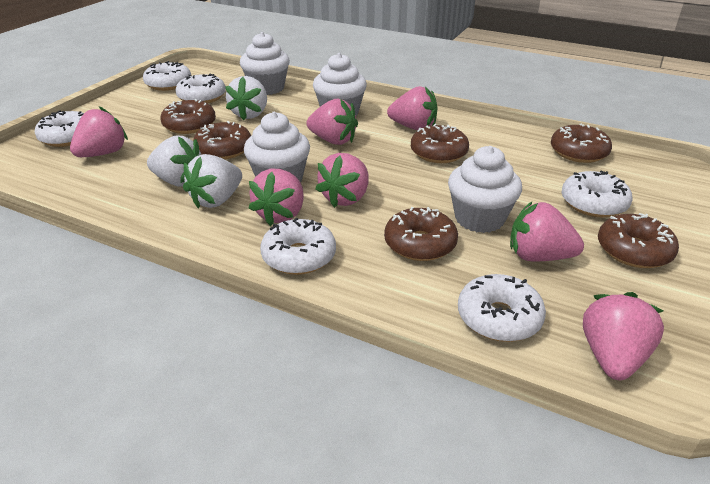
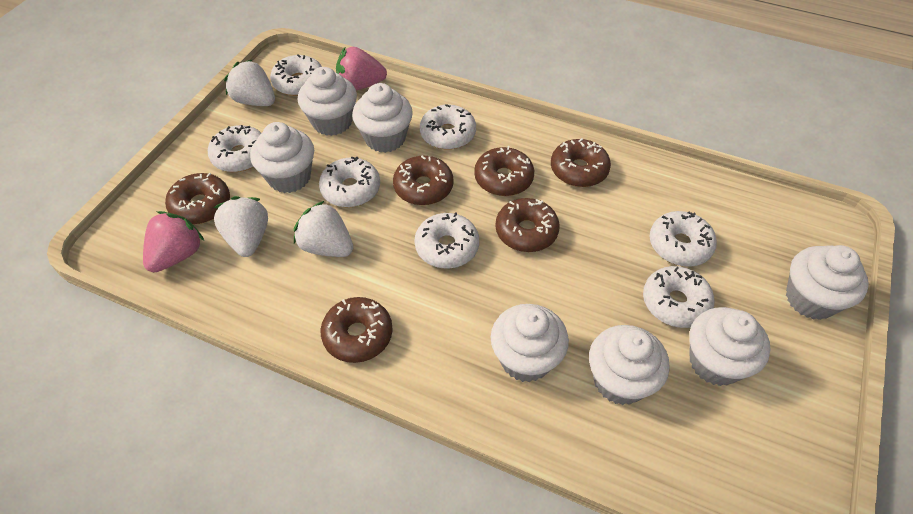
pink strawberry: [70,106,128,157] [249,169,304,226] [306,99,358,145] [315,153,369,208] [387,86,438,130] [510,202,584,261] [583,292,664,380] = 7 -> [143,211,204,272] [336,47,387,91] = 2
white cupcake: [240,32,290,95] [244,112,310,182] [313,53,367,116] [448,146,522,233] = 4 -> [250,122,314,193] [298,67,357,136] [352,83,413,153] [491,304,569,382] [589,325,670,405] [689,307,771,386] [786,245,869,320] = 7
white donut: [35,110,84,147] [143,61,191,91] [175,74,226,104] [260,218,336,275] [458,274,546,342] [562,171,633,218] = 6 -> [208,125,261,172] [270,54,322,96] [319,157,380,207] [414,212,479,268] [420,104,476,150] [643,266,714,328] [650,211,717,267] = 7

